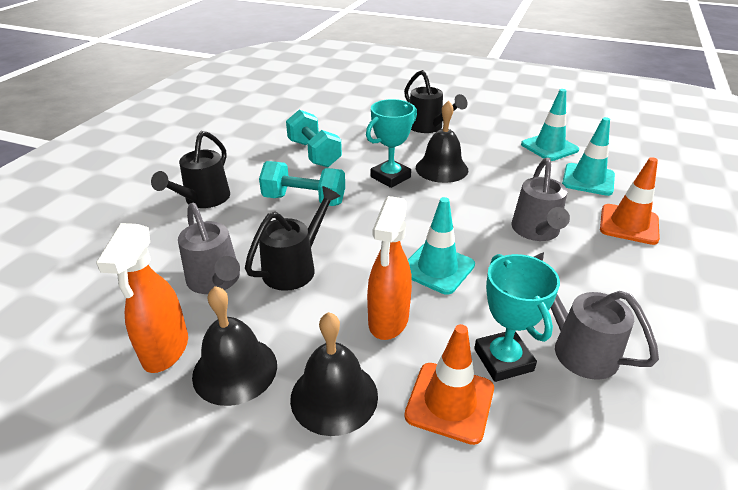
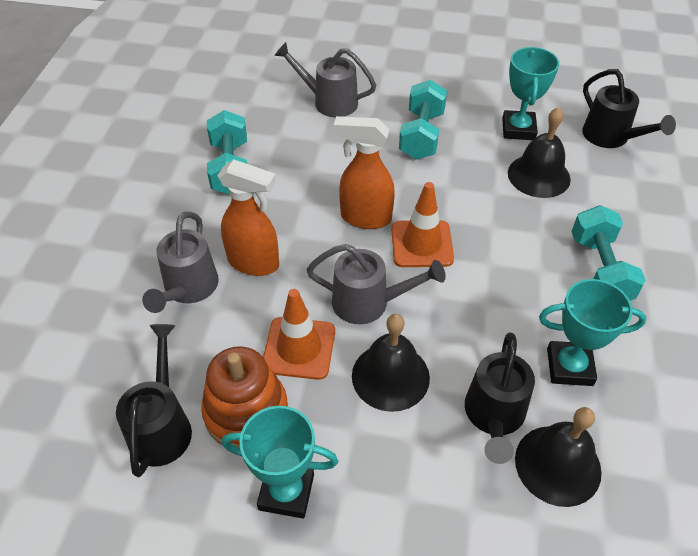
orange stacking toy: none = 0 -> [201,346,288,448] = 1
turquoise dumbbell: [259,161,345,206] [286,110,342,167] = 2 -> [207,110,247,195] [399,80,447,159] [571,205,646,301] = 3
turquoise traffic cone: [408,197,475,295] [521,89,579,161] [562,117,615,196] = 3 -> none = 0
turquoise trophy: [366,99,417,188] [474,254,560,382] = 2 -> [222,406,338,518] [502,47,559,140] [539,279,646,386] = 3

